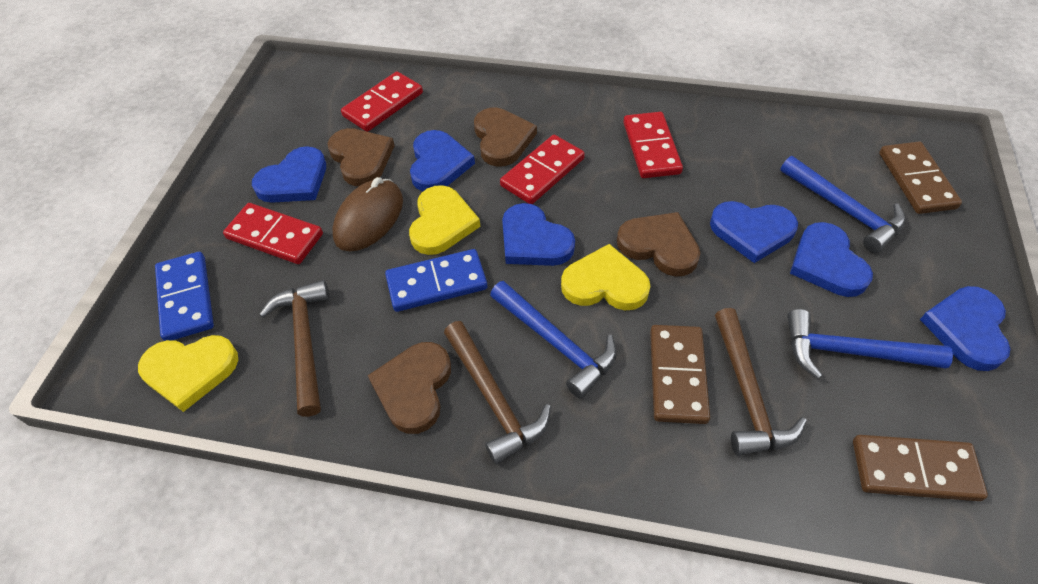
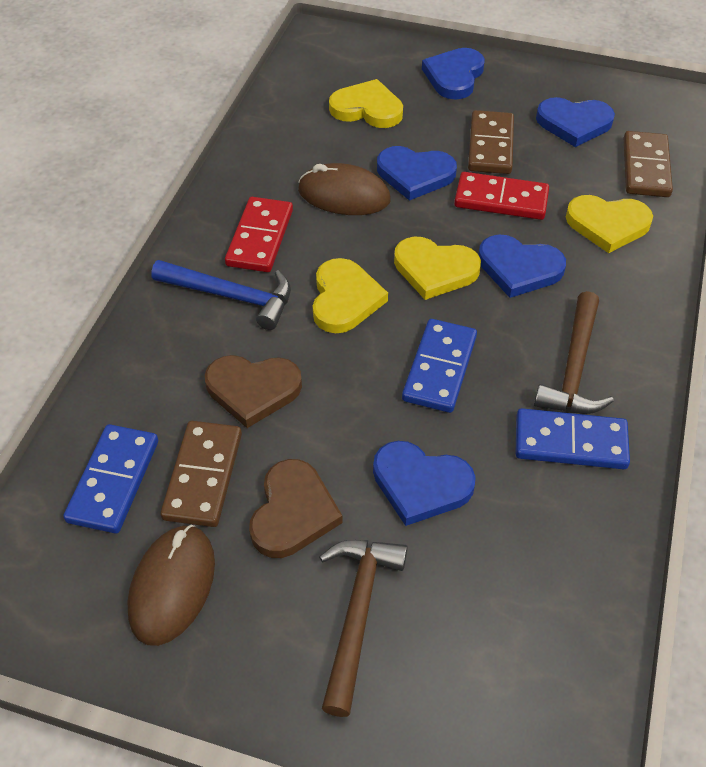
blue domino: [155,252,214,341] [385,249,487,312] = 2 -> [63,424,158,534] [402,319,477,413] [515,408,630,469] = 3
blue hammer: [490,281,617,399] [780,156,906,253] [787,309,953,379] = 3 -> [151,260,291,330] = 1
blue heart: [252,146,326,203] [410,130,475,191] [502,203,575,266] [710,201,798,263] [790,222,873,297] [920,286,1010,371] = 6 -> [373,441,476,526] [377,146,457,201] [422,48,485,100] [478,235,566,298] [536,97,615,147] = 5
brown hammer: [259,280,329,417] [444,321,551,465] [715,308,807,456] = 3 -> [319,540,408,717] [534,291,614,414] = 2
brown heart: [327,128,394,186] [368,342,451,434] [474,107,537,167] [617,212,701,277] = 4 -> [205,355,302,428] [249,459,343,558] = 2
brown mouse: [332,177,403,251] = 1 -> [127,525,215,646] [298,163,391,215] = 2
red domino: [223,203,323,264] [341,72,423,132] [500,135,585,204] [623,112,683,178] = 4 -> [225,197,293,272] [454,172,549,220] = 2
yellow heart: [138,335,238,412] [409,185,480,255] [561,244,650,310] = 3 -> [313,258,388,333] [329,79,403,128] [394,237,481,300] [566,195,653,253] = 4

